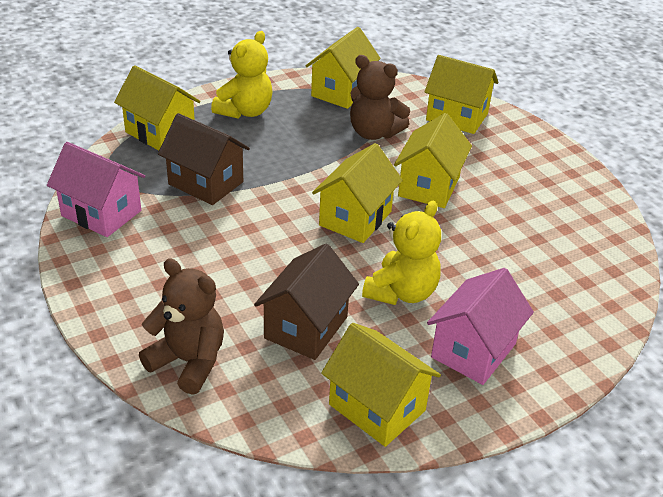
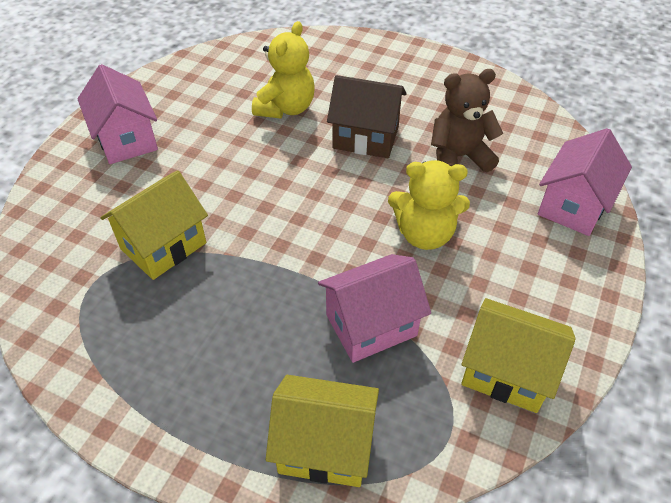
brown house: [158,113,250,205] [254,243,359,360] = 2 -> [327,75,406,158] = 1
brown teddy bear: [139,258,224,395] [350,55,410,140] = 2 -> [431,69,503,172] = 1
pink house: [47,142,145,237] [427,268,534,385] = 2 -> [78,64,158,164] [318,254,431,363] [538,128,632,236] = 3
yellow house: [114,65,200,151] [306,27,381,109] [312,143,403,243] [321,323,441,447] [394,113,472,208] [424,55,498,134] = 6 -> [100,170,208,280] [266,375,379,487] [461,298,576,413] = 3

